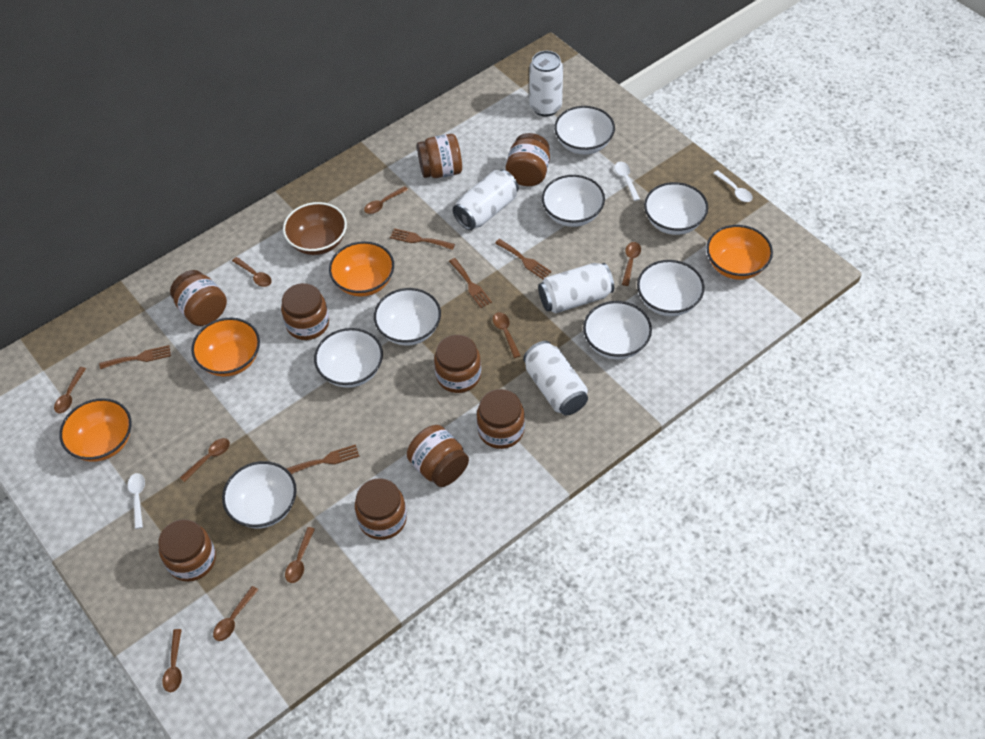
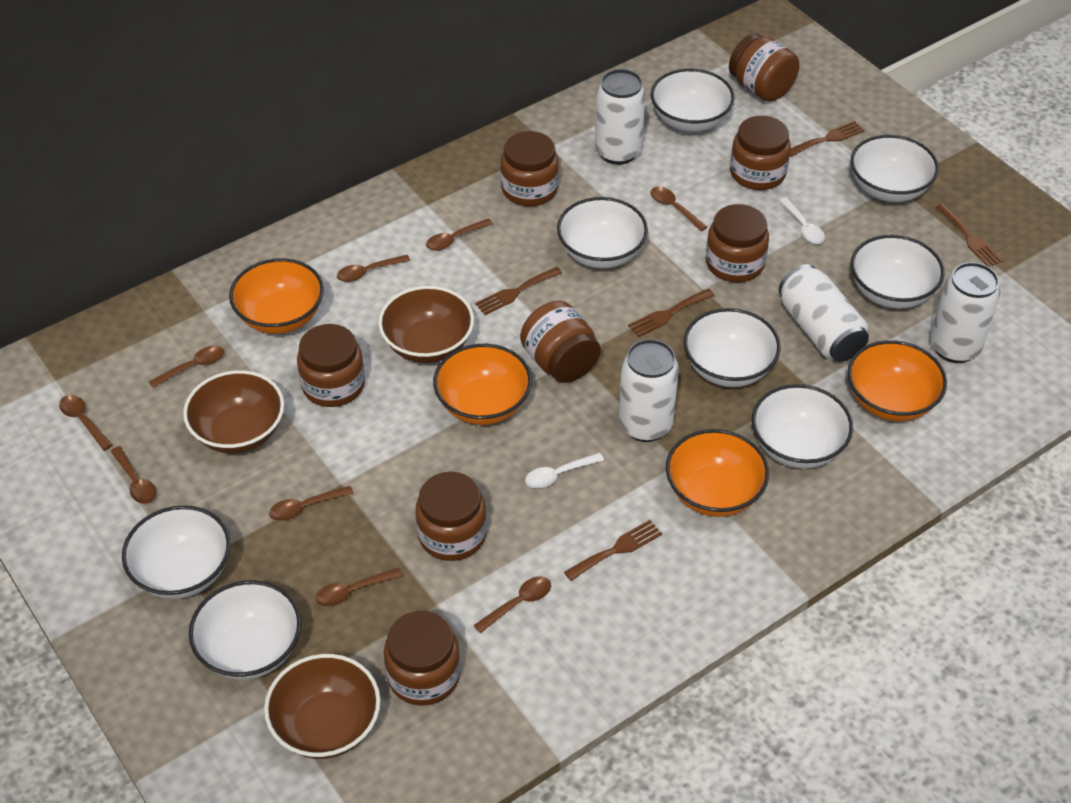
brown bowl: [283,202,347,255] = 1 -> [183,370,284,454] [264,654,380,759] [378,286,474,363] = 3
brown jar: [158,519,216,582] [170,270,227,326] [281,283,329,340] [355,478,407,540] [407,425,469,487] [417,134,462,178] [434,335,481,393] [477,389,525,449] [506,133,550,186] = 9 -> [297,324,365,407] [384,611,461,706] [415,472,487,561] [500,131,559,206] [520,301,601,383] [706,204,769,282] [729,33,799,102] [730,116,791,190] = 8
white spoon: [128,473,145,529] [615,162,640,201] [713,170,753,202] = 3 -> [525,453,604,488] [779,197,825,244] = 2

